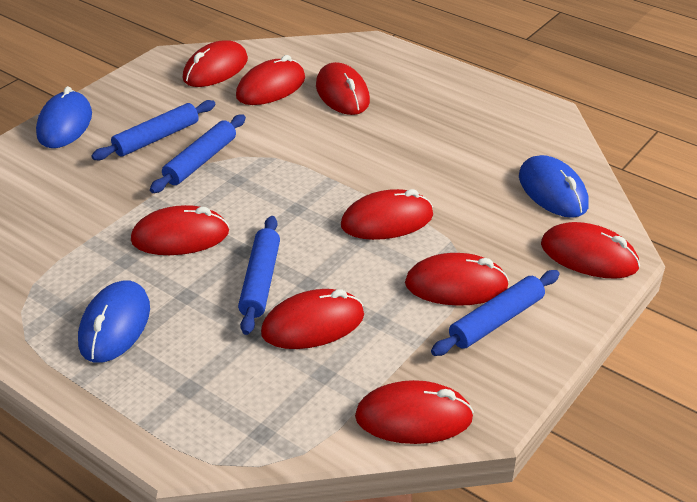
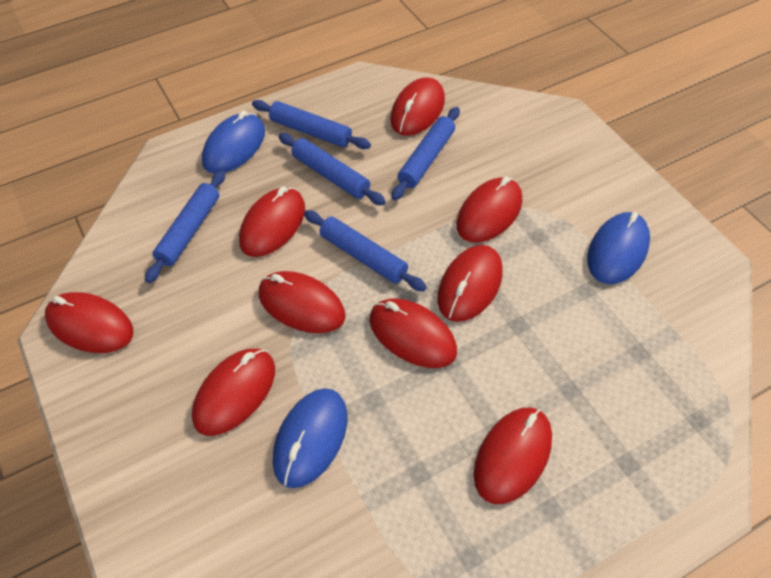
blue rolling pin: [91,100,215,160] [150,114,246,193] [238,216,280,335] [431,270,559,356] = 4 -> [145,170,225,283] [252,100,371,149] [279,133,386,205] [304,210,427,292] [391,107,460,200] = 5

